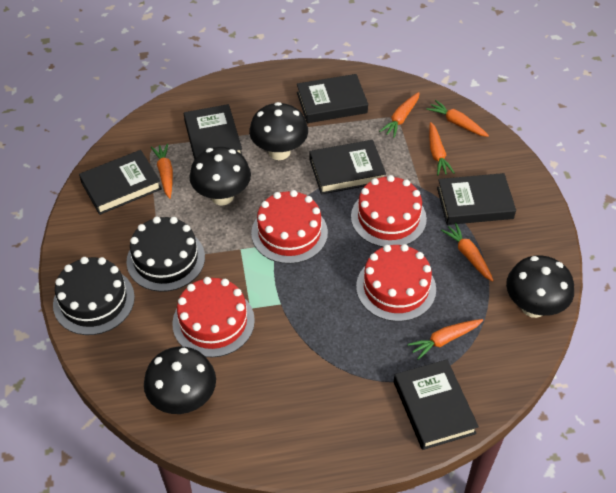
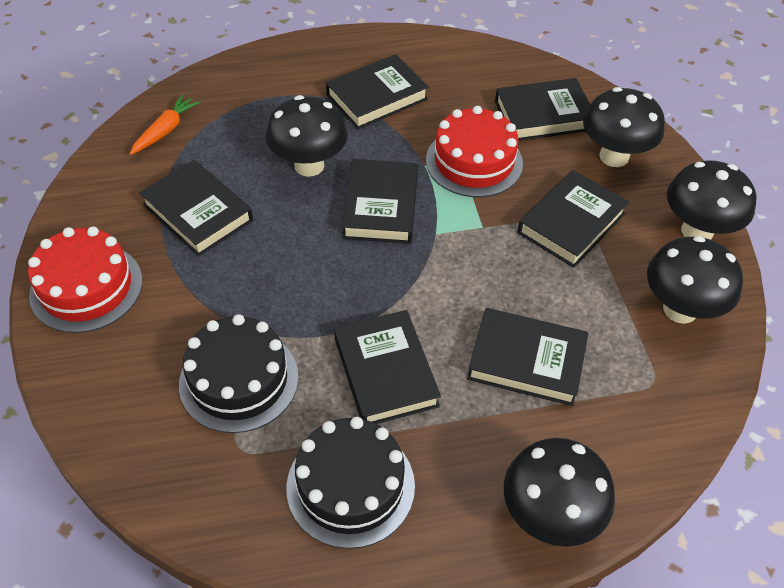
black book: [79,150,162,215] [184,104,242,160] [297,74,368,123] [310,140,386,194] [394,359,479,450] [437,173,516,225] = 6 -> [139,160,253,256] [326,54,429,129] [334,310,441,424] [342,159,418,244] [467,308,589,406] [495,78,590,141] [517,170,629,268] = 7
black mushroom: [144,347,216,414] [189,147,251,205] [249,102,308,160] [506,255,574,318] = 4 -> [266,95,348,177] [504,438,615,547] [583,87,665,167] [647,236,743,324] [667,160,756,240] = 5
orange carrot: [151,144,173,199] [379,92,419,138] [407,319,483,360] [426,100,489,137] [429,122,454,175] [441,223,494,282] = 6 -> [130,94,200,155] = 1
red cake: [172,277,255,358] [251,190,328,264] [351,175,427,247] [356,244,436,322] = 4 -> [28,227,142,333] [426,106,523,197] = 2

